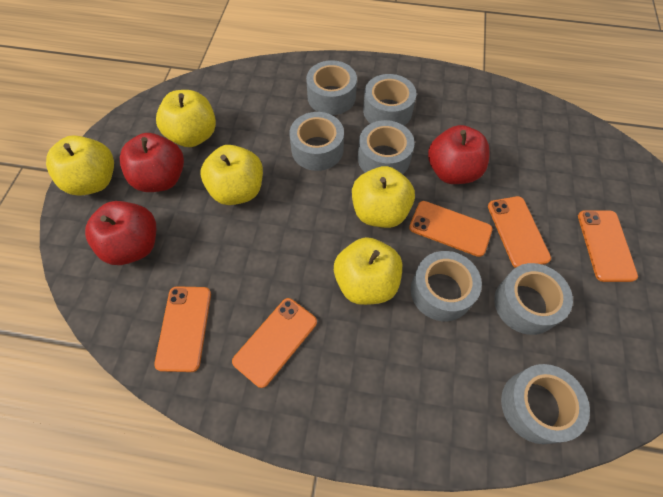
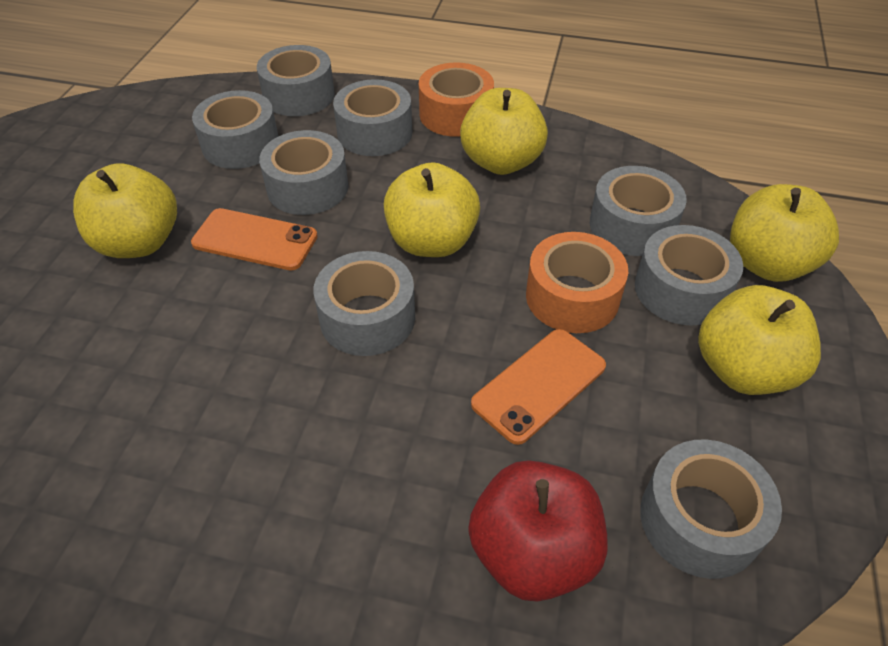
grey tape: [289,112,344,171] [306,60,357,115] [358,120,415,174] [363,74,417,126] [411,251,482,321] [494,263,573,335] [501,364,590,444] = 7 -> [192,90,279,169] [257,45,335,116] [259,130,349,215] [313,251,415,356] [333,79,412,156] [590,166,687,256] [635,225,743,326] [640,439,782,579] = 8
orange phone: [154,286,211,372] [232,298,317,388] [409,201,493,257] [488,196,551,268] [578,210,638,282] = 5 -> [191,208,318,271] [471,329,606,445] = 2
orange tape: none = 0 -> [419,62,494,137] [526,232,628,333] = 2
red apple: [85,201,156,265] [120,133,184,192] [428,125,490,184] = 3 -> [468,460,608,602] = 1

